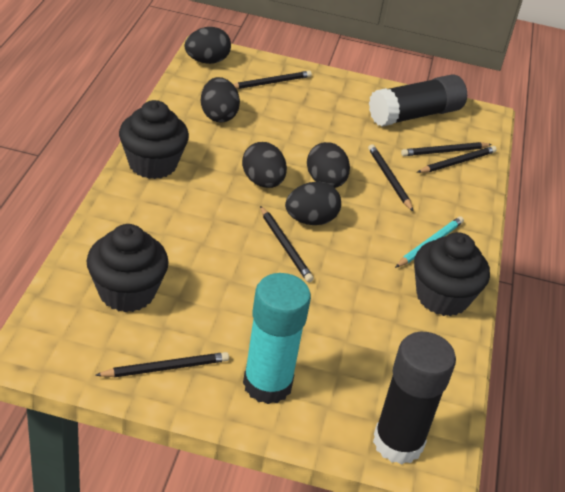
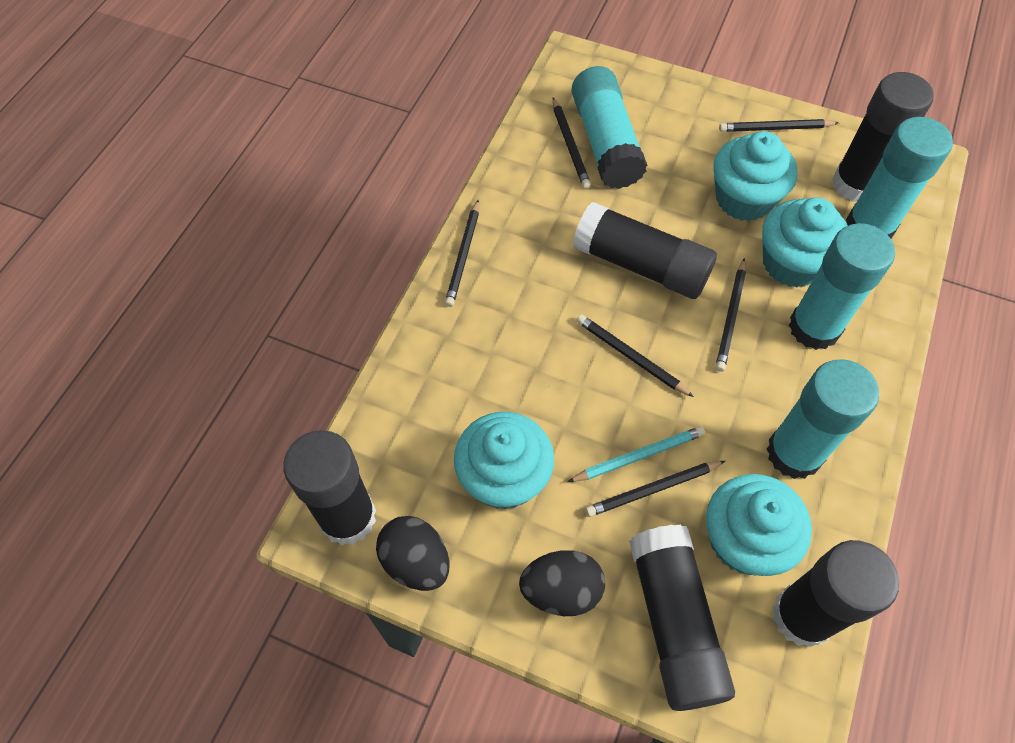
black cupcake: [87,224,169,312] [119,100,189,179] [414,232,490,316] = 3 -> none = 0
black egg: [184,27,231,64] [201,77,240,123] [242,142,287,188] [285,182,341,225] [307,142,350,188] = 5 -> [376,516,449,591] [519,550,605,616] = 2
black glue stick: [369,75,467,127] [373,332,456,464] = 2 -> [283,430,376,545] [573,202,717,299] [629,525,735,711] [772,540,899,647] [832,72,934,202] = 5
turquoise cupcake: none = 0 -> [454,412,554,510] [706,474,812,576] [713,131,797,221] [762,197,848,288] = 4
turquoise glue stick: [243,273,311,404] = 1 -> [572,66,647,189] [767,359,879,479] [789,223,895,350] [846,117,953,238] = 4

